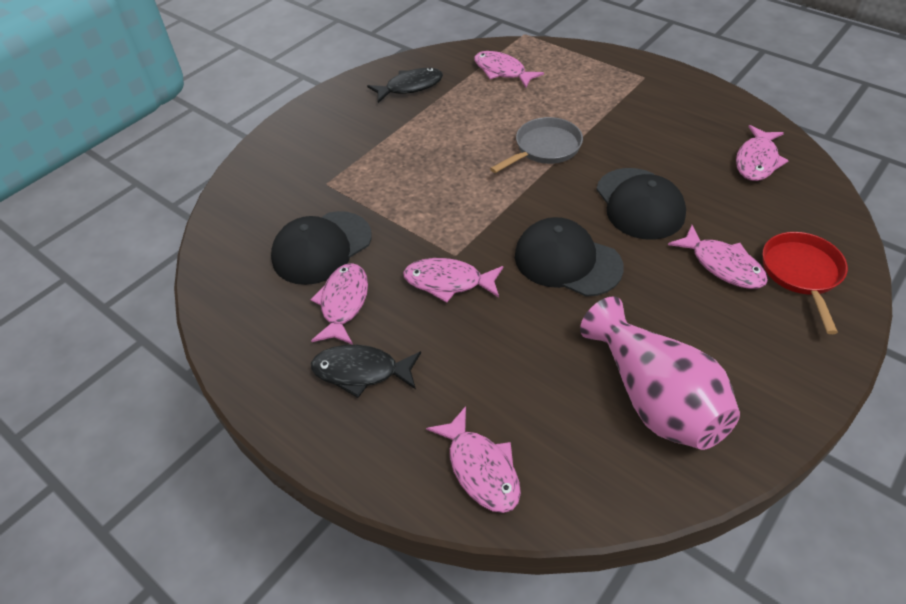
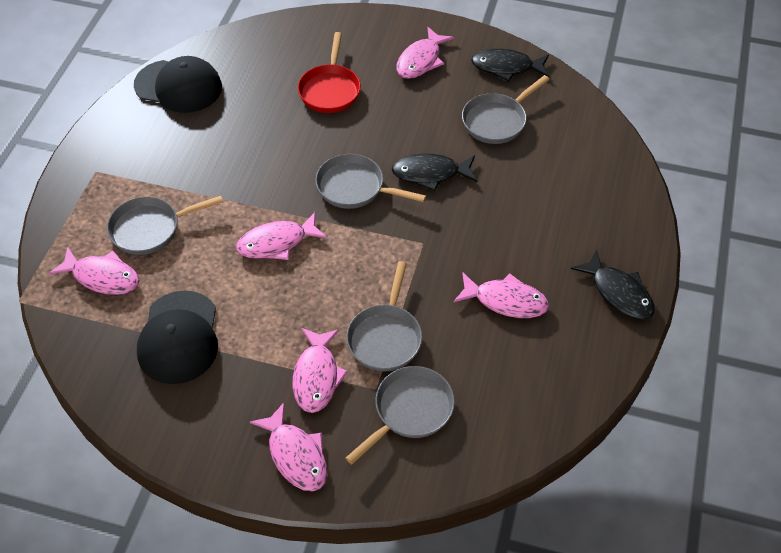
black cap: [271,211,372,285] [515,217,624,297] [596,168,686,240] = 3 -> [134,56,222,113] [137,291,218,384] = 2
black fish: [311,345,421,398] [367,68,443,103] = 2 -> [392,153,477,191] [471,49,549,81] [571,250,655,319] = 3
grey pan: [490,117,583,173] = 1 -> [107,196,223,255] [315,154,426,209] [345,366,455,464] [346,261,422,372] [462,75,549,144] = 5
pink vase: [580,297,740,450] = 1 -> none = 0

